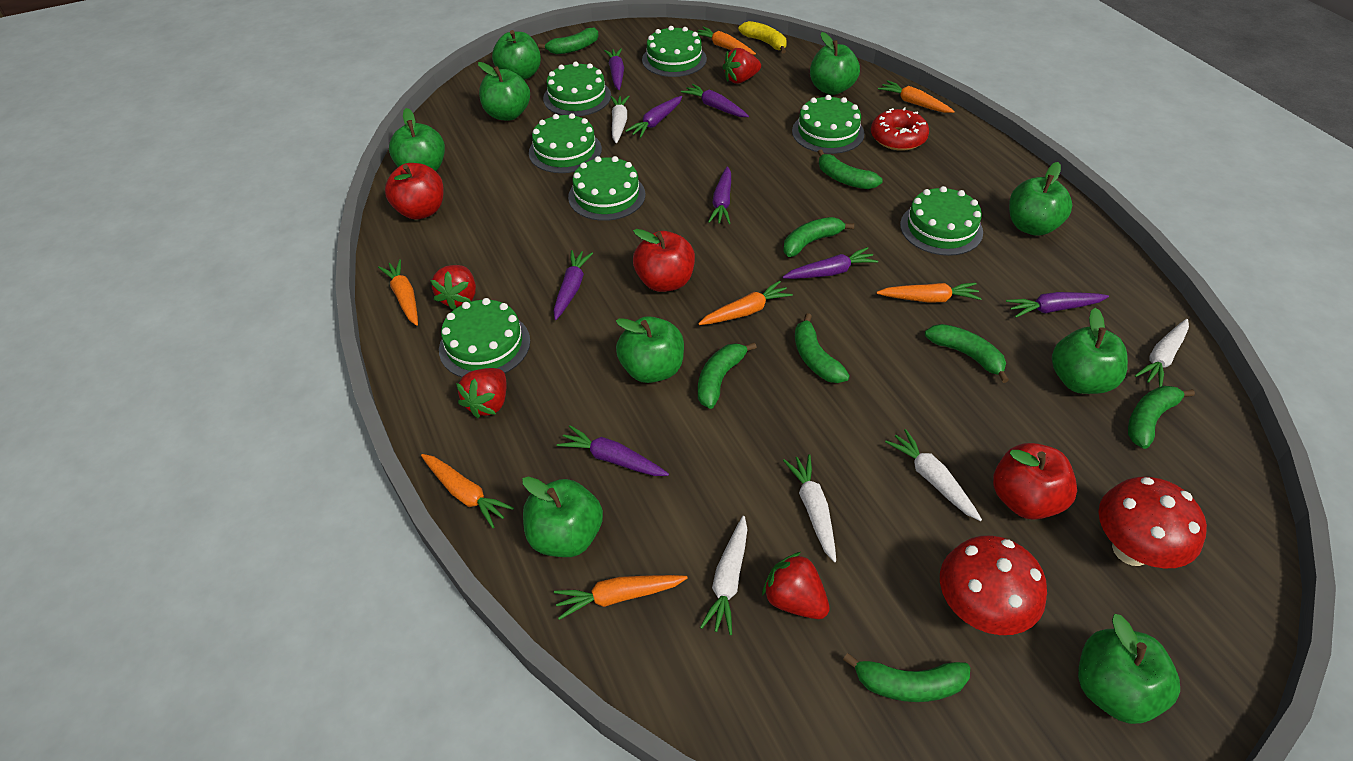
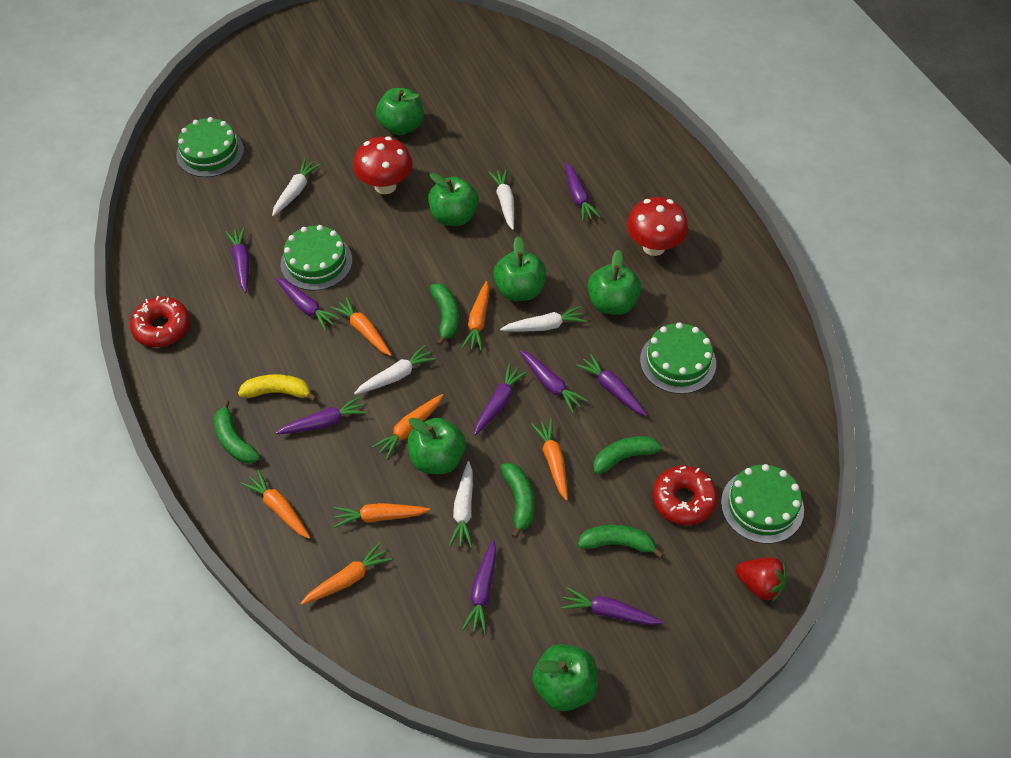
green apple: [389,108,445,171] [478,62,530,120] [492,30,541,80] [522,476,603,557] [616,316,684,383] [810,32,860,95] [1009,162,1072,236] [1052,308,1128,394] [1078,614,1180,724] = 9 -> [376,88,424,135] [407,418,466,474] [428,173,479,226] [493,236,546,301] [532,644,598,711] [588,249,641,315] = 6
green banana: [538,28,599,54] [698,342,757,409] [783,217,854,257] [795,313,850,383] [818,149,883,189] [843,653,970,702] [925,324,1009,383] [1128,386,1195,449] = 8 -> [214,399,260,463] [430,284,459,346] [501,463,535,538] [577,525,664,558] [593,436,670,474] = 5
green cake: [439,298,530,377] [529,113,602,173] [543,62,611,116] [568,156,645,221] [642,26,707,77] [792,95,865,154] [900,186,983,256] = 7 -> [176,117,244,177] [281,225,352,291] [640,322,716,394] [721,464,804,544] = 4
purple carrot: [554,250,593,320] [557,425,669,476] [604,48,624,90] [625,96,682,138] [681,84,749,117] [708,166,731,224] [783,247,878,279] [1006,292,1109,318] = 8 -> [225,228,249,293] [276,278,340,331] [276,396,367,434] [462,540,496,634] [474,363,527,435] [520,350,588,413] [561,587,663,625] [565,162,600,222] [576,353,647,416] = 9
red apple: [385,163,444,220] [633,229,695,292] [993,443,1077,520] = 3 -> none = 0
red donut: [871,107,929,151] = 1 -> [130,296,190,347] [653,465,718,525] = 2
red strawberry: [430,265,476,310] [456,368,507,418] [722,48,761,83] [762,552,830,619] = 4 -> [736,557,787,602] = 1

